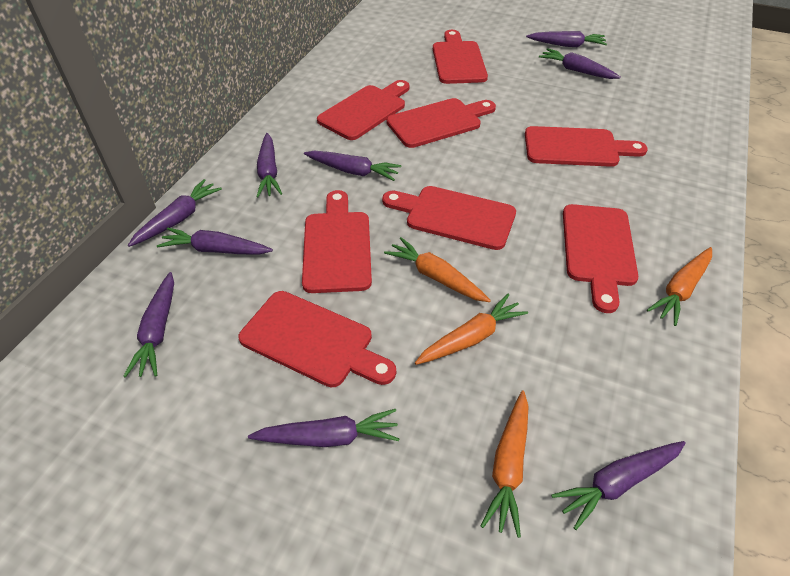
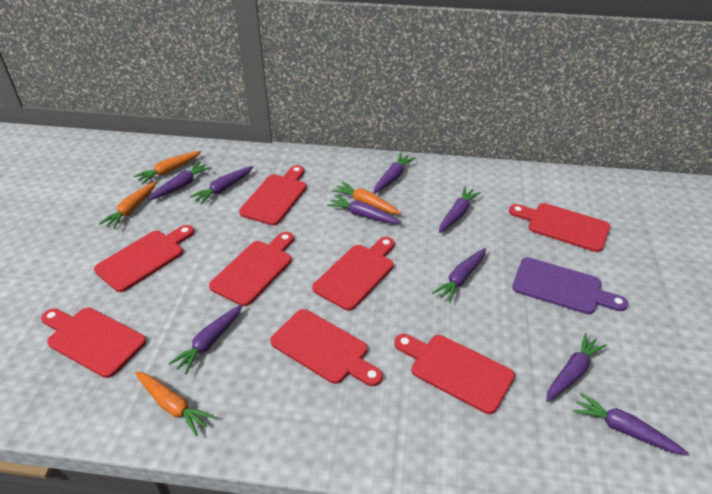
purple cutting board: none = 0 -> [512,257,628,314] = 1

